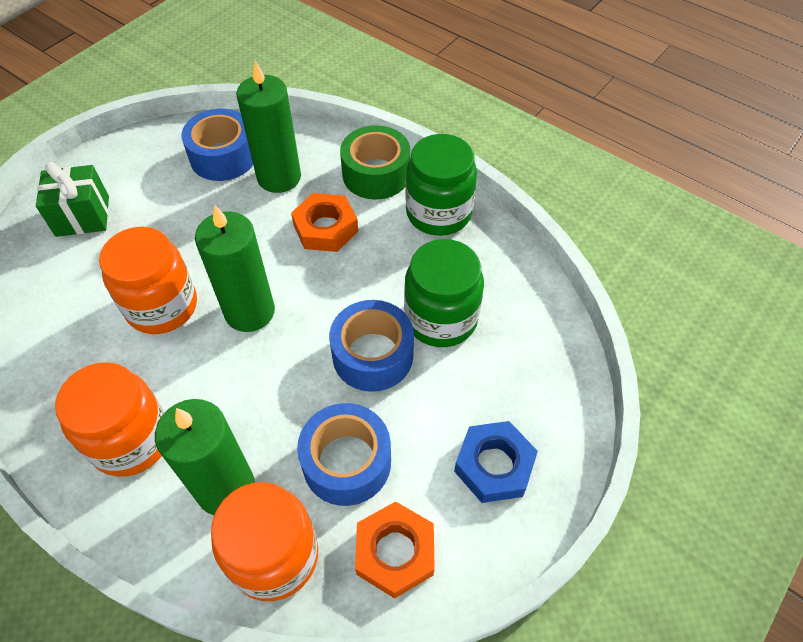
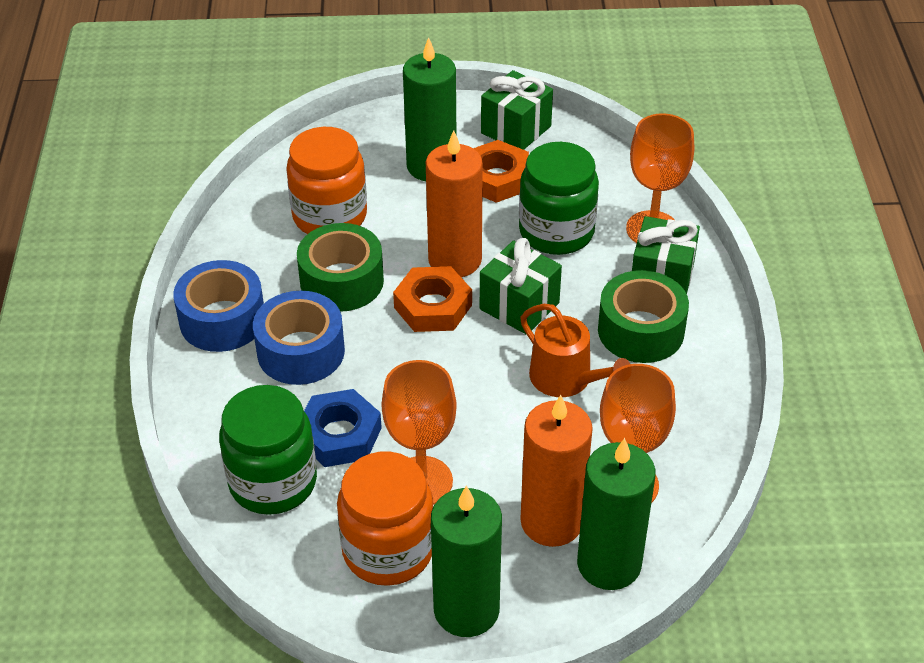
blue tape: [181,109,253,181] [297,403,391,506] [329,300,414,392] = 3 -> [173,260,264,352] [253,291,345,385] = 2
green gift: [36,162,109,237] = 1 -> [480,238,562,335] [481,70,553,150] [632,216,700,294] = 3
green tape: [340,125,410,199] = 1 -> [297,223,384,312] [598,270,689,363] = 2
orange candle: none = 0 -> [426,130,483,277] [520,395,593,547] = 2
orange goblet: none = 0 -> [382,360,457,505] [600,364,676,502] [626,113,694,243] = 3
orange jar: [55,362,165,477] [99,227,197,334] [211,482,318,601] = 3 -> [286,127,367,234] [337,452,433,586] = 2
orange watering can: none = 0 -> [520,304,630,397] = 1

